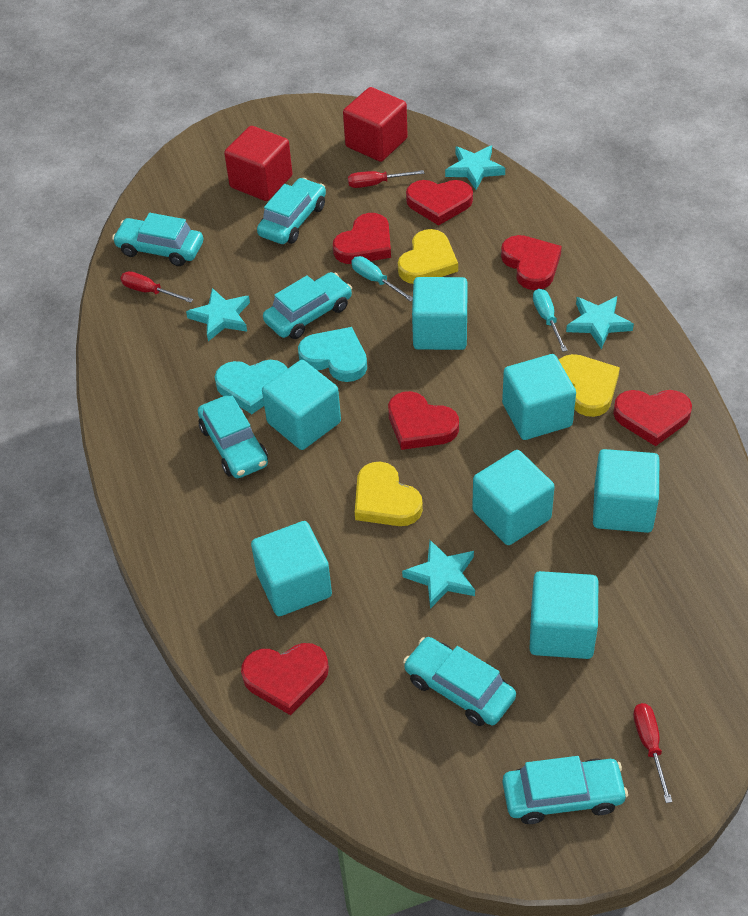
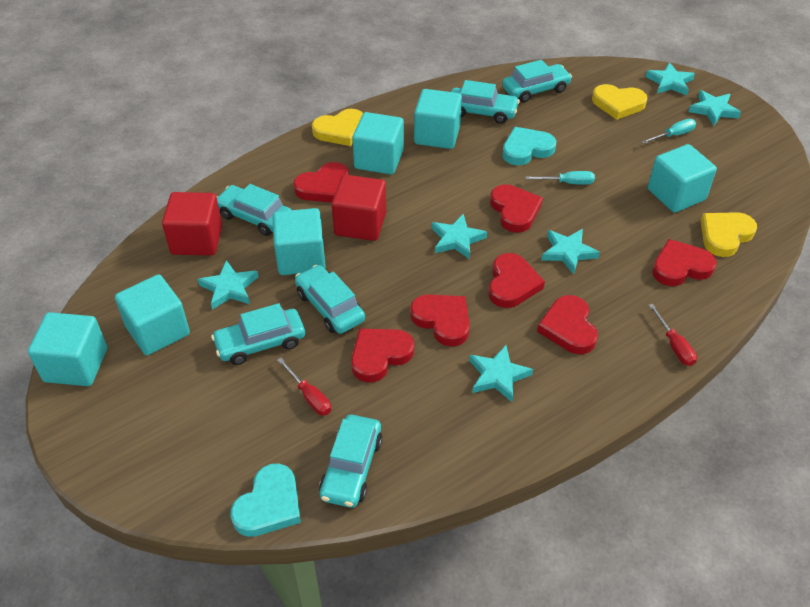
red heart: [241,643,329,715] [333,213,391,264] [388,391,459,450] [406,180,473,225] [501,235,562,290] [613,390,692,446] = 6 -> [293,162,349,203] [351,329,414,382] [410,294,470,347] [489,253,545,308] [490,184,543,233] [537,295,598,354] [652,239,717,286] = 7
red screwdriver: [120,271,193,303] [348,170,424,188] [633,703,672,803] = 3 -> [277,358,331,415] [649,304,697,366] = 2
turquoise cube: [251,521,332,616] [262,360,341,450] [412,277,468,350] [472,450,555,545] [502,354,576,440] [529,571,598,659] [593,449,659,533] = 7 -> [28,312,107,386] [115,274,190,355] [272,208,326,275] [352,112,404,175] [414,89,462,149] [648,144,717,213] = 6
turquoise star: [186,288,250,341] [402,540,475,609] [445,145,505,190] [566,296,634,349] = 4 -> [198,260,259,310] [431,214,487,259] [469,345,533,402] [541,229,600,275] [645,62,695,96] [689,90,741,126] = 6

